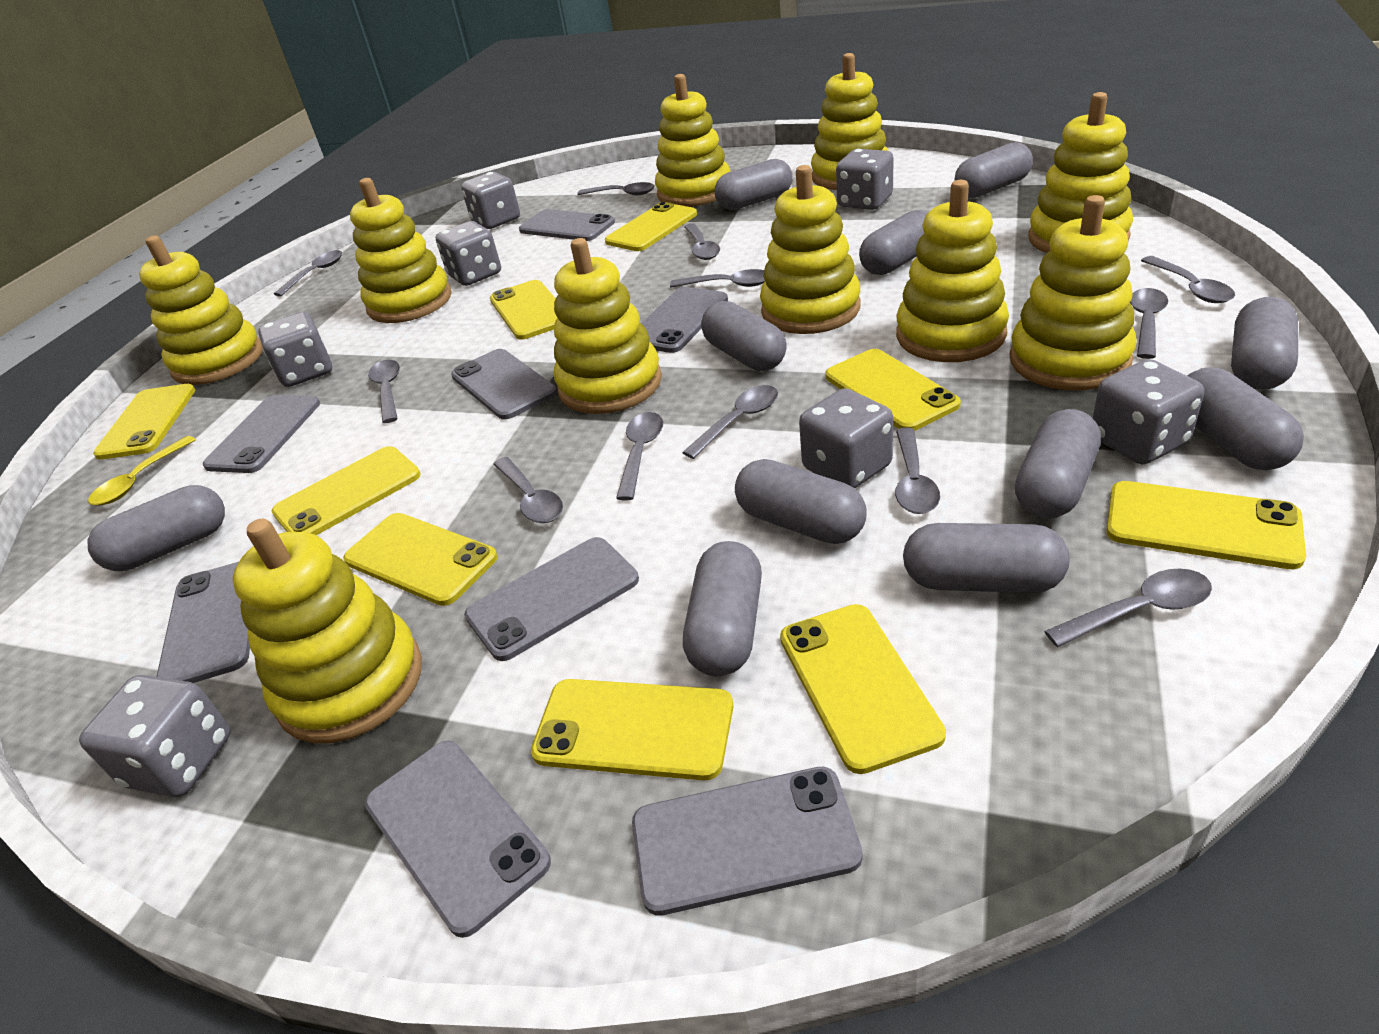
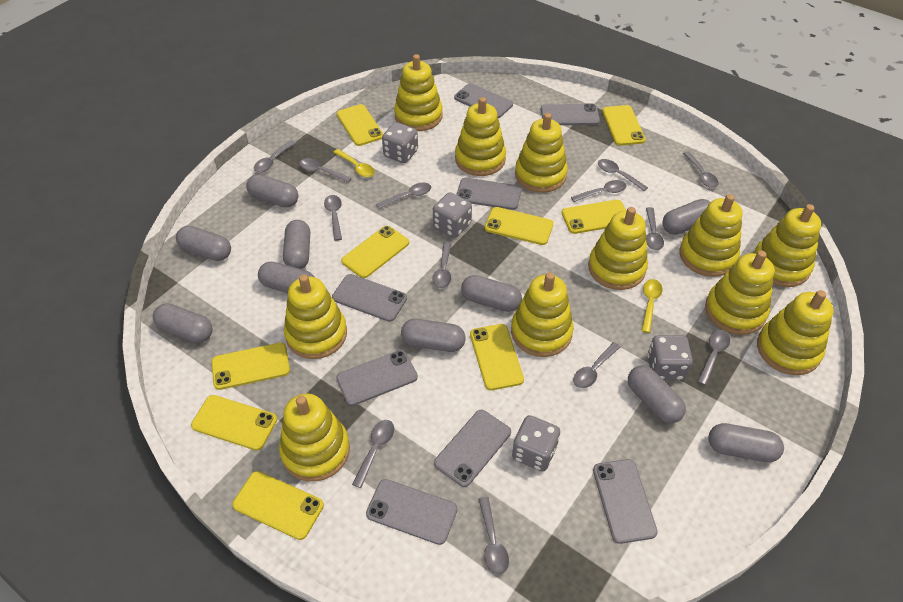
grey capsule: [88,485,225,571] [683,541,762,676] [701,301,787,371] [715,159,793,210] [735,459,866,544] [859,210,928,275] [903,523,1069,593] [955,142,1033,198] [1015,409,1101,519] [1187,367,1304,470] [1231,297,1298,390] = 11 -> [153,303,213,343] [176,226,231,261] [246,174,298,208] [258,262,314,293] [283,220,310,269] [401,319,466,352] [461,275,522,312] [628,366,686,423] [662,199,710,235] [708,423,784,462] = 10
grey dice: [79,675,231,797] [258,312,332,387] [436,221,501,286] [461,172,520,229] [799,388,893,488] [836,149,894,210] [1093,359,1204,464] = 7 -> [382,122,418,163] [433,192,472,238] [512,415,560,472] [647,335,693,380] = 4
grey spoon: [274,250,342,297] [368,360,400,423] [493,457,563,523] [577,182,654,195] [616,412,663,500] [670,269,765,288] [682,385,778,459] [684,223,720,260] [895,427,940,514] [1044,568,1212,647] [1130,288,1168,359] [1141,256,1235,303] = 12 -> [254,140,296,172] [299,158,351,183] [324,195,342,241] [352,420,394,488] [376,183,431,209] [432,242,452,289] [478,497,509,575] [571,180,627,202] [573,342,620,388] [598,159,648,191] [646,207,664,250] [683,151,719,188] [697,330,730,386] = 13
yellow spoon: [88,436,196,506] = 1 -> [333,149,375,177] [641,279,662,333] = 2
yellow stacking toy: [139,236,263,385] [233,519,422,743] [350,178,452,323] [554,238,662,414] [655,74,730,207] [760,165,861,334] [811,53,889,190] [896,180,1009,362] [1010,195,1137,390] [1028,92,1133,253] = 10 -> [279,394,350,482] [284,274,347,359] [394,54,443,131] [455,97,506,176] [511,272,574,357] [515,113,568,193] [588,207,648,290] [680,194,743,277] [705,250,774,335] [754,204,821,287] [757,290,833,375] = 11

